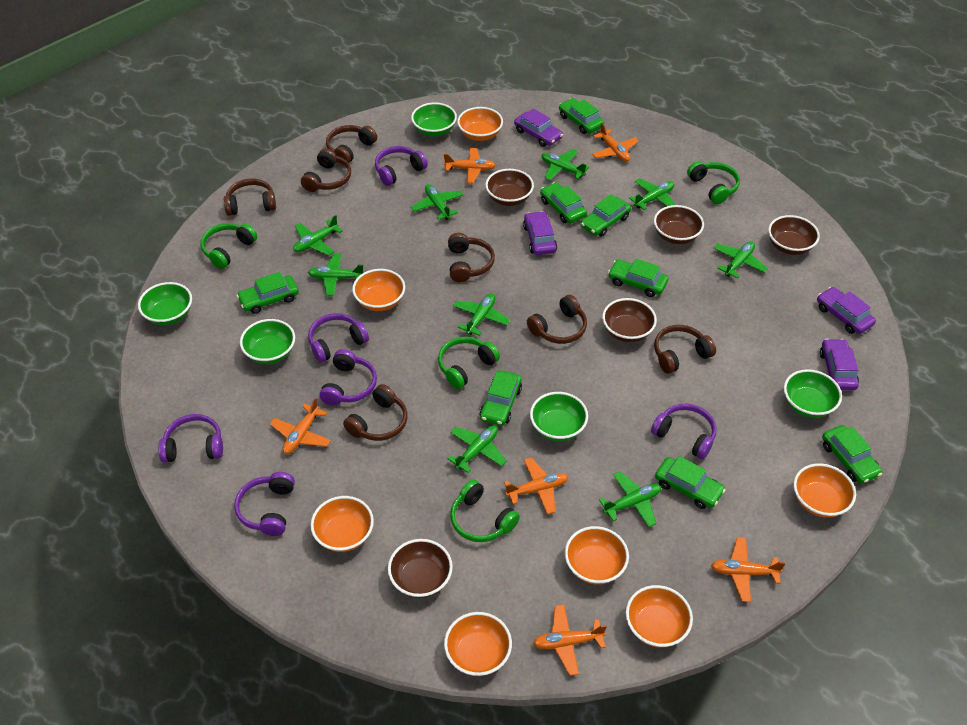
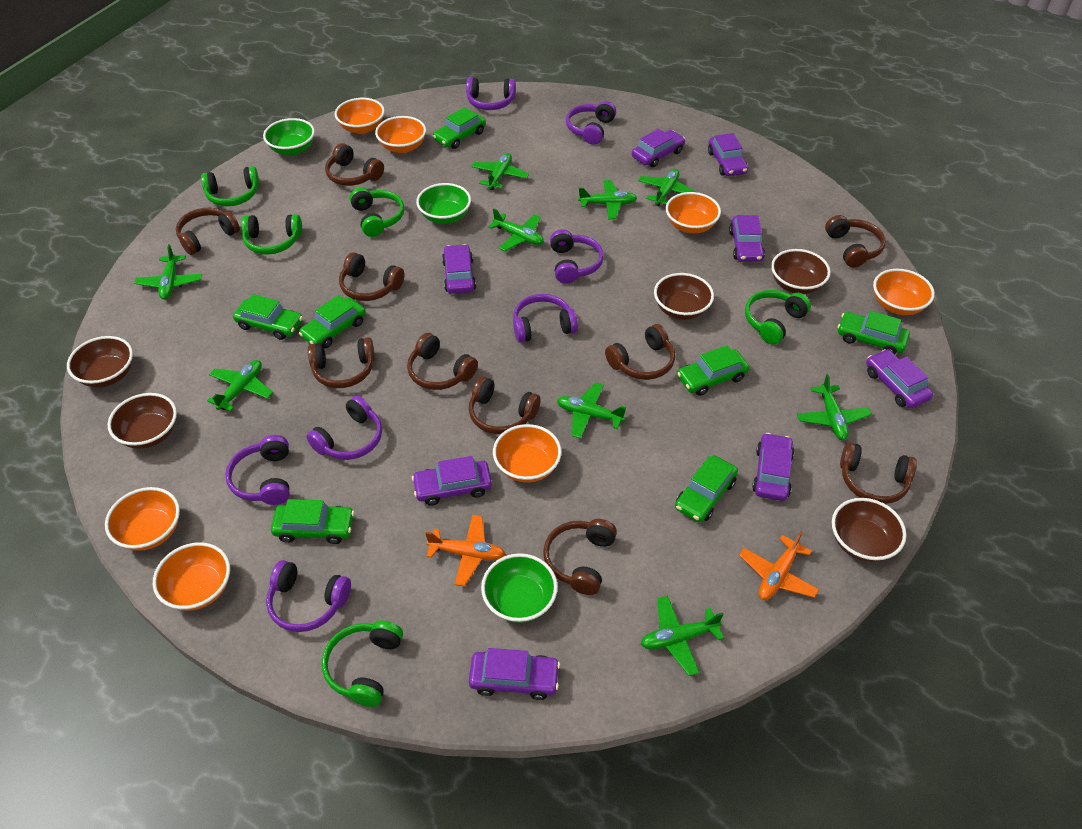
brown headphones: [224,179,276,216] [301,148,351,192] [326,125,377,163] [343,384,408,441] [448,233,495,282] [527,295,587,344] [654,325,716,374] = 7 -> [176,208,240,255] [308,337,375,388] [325,143,384,186] [339,252,404,301] [407,333,478,390] [469,376,541,434] [543,519,617,595] [605,324,675,380] [825,215,886,268] [840,442,917,504] = 10
green bowl: [138,282,192,325] [240,319,295,364] [411,102,457,137] [530,392,588,441] [784,369,842,418] = 5 -> [263,118,315,156] [416,183,471,224] [481,553,558,623] = 3
green car: [237,272,299,314] [480,370,522,426] [540,182,587,223] [559,98,604,134] [581,194,631,237] [608,259,668,297] [655,456,725,509] [822,425,882,484] = 8 -> [233,294,303,340] [271,499,354,544] [299,295,366,348] [433,107,486,149] [675,455,738,522] [677,345,749,396] [837,311,910,354] = 7
green headphones: [200,223,257,269] [438,337,500,389] [450,480,520,542] [687,161,740,204] = 4 -> [201,166,260,206] [241,214,302,255] [322,621,403,707] [349,187,404,237] [745,290,811,345] = 5
orange plane: [270,398,331,454] [444,148,496,183] [504,457,568,515] [533,604,607,676] [592,122,639,162] [711,537,785,602] = 6 -> [425,515,505,586] [739,531,819,600] = 2
purple car: [514,108,563,147] [523,211,557,255] [817,287,876,334] [820,339,859,390] = 4 -> [412,456,492,506] [442,244,476,294] [469,648,560,700] [632,129,685,167] [708,133,748,176] [729,215,765,262] [752,433,795,501] [866,349,933,408] = 8
purple headphones: [158,414,223,463] [234,472,295,536] [308,313,369,363] [319,349,377,406] [375,146,428,186] [651,404,717,459] = 6 -> [225,435,290,505] [266,560,351,632] [306,395,382,460] [466,78,516,110] [513,294,578,343] [550,229,604,284] [566,101,616,145] = 7

